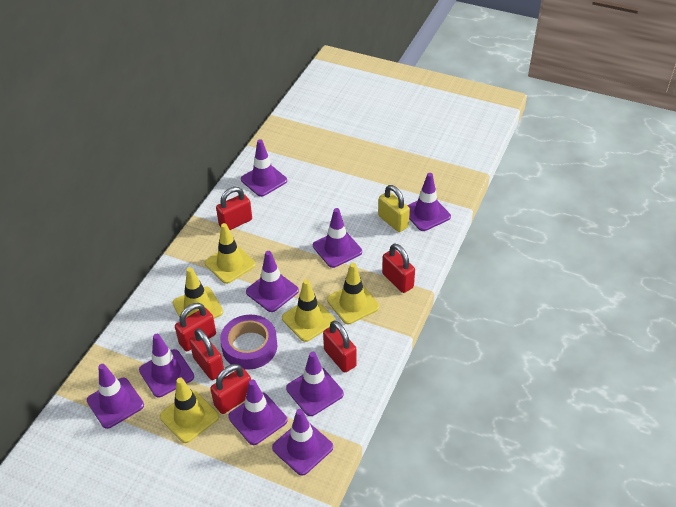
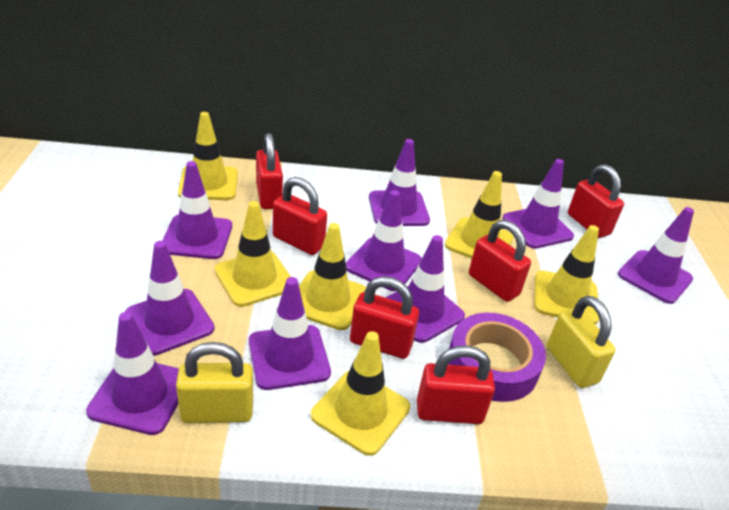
yellow padlock: [378,185,410,232] = 1 -> [176,342,253,423] [547,296,616,388] = 2
yellow traffic cone: [160,378,219,443] [172,267,223,319] [205,223,256,284] [282,279,336,342] [327,263,379,324] = 5 -> [178,112,238,200] [215,201,291,307] [299,223,366,330] [311,331,410,456] [445,171,513,258] [534,225,599,324] = 6

